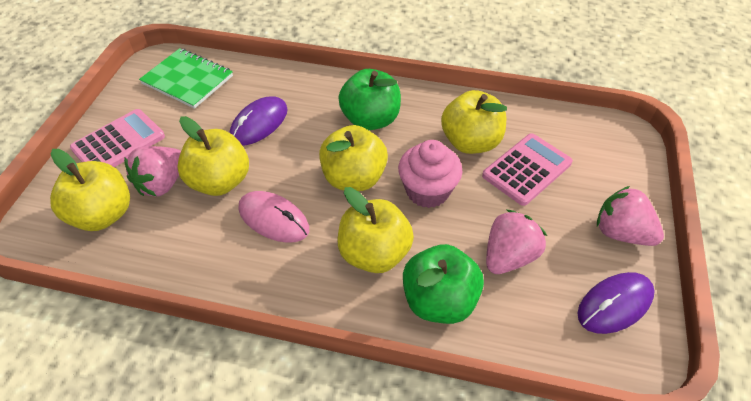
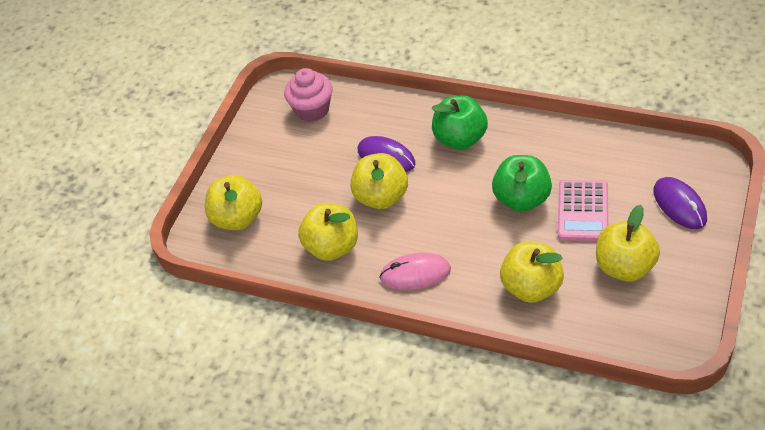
green notebook: [139,48,233,109] = 1 -> none = 0
pink calculator: [70,109,165,167] [482,133,573,206] = 2 -> [558,180,608,241] = 1
pink strawberry: [124,146,181,197] [486,209,547,274] [597,186,664,246] = 3 -> none = 0

